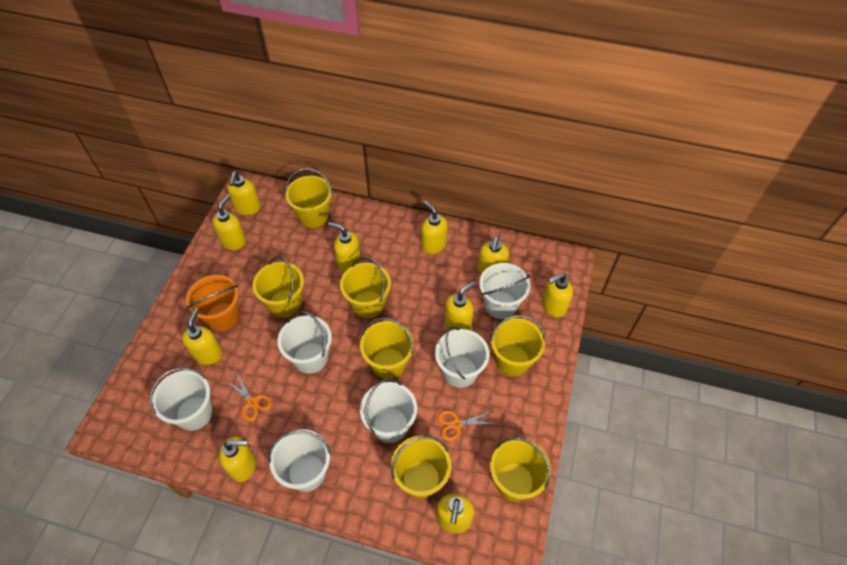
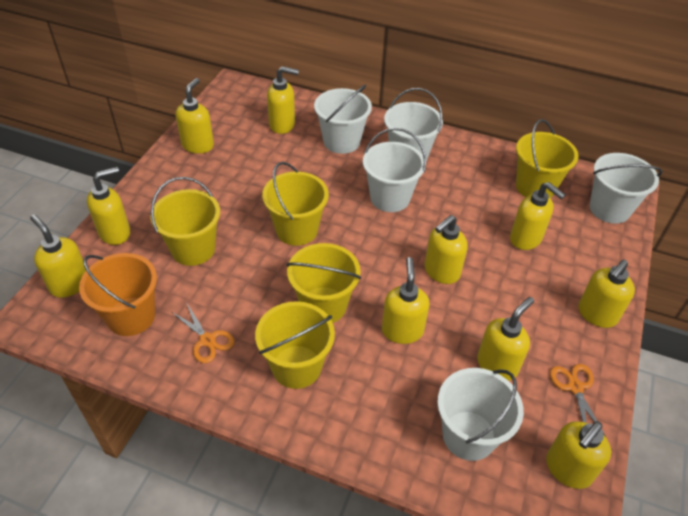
white bucket: [150,368,213,431] [268,429,331,492] [278,311,332,374] [360,379,417,443] [435,326,489,388] [479,263,530,319] = 6 -> [314,85,372,154] [363,128,426,212] [384,88,443,161] [437,368,524,461] [589,153,662,224] = 5
yellow bucket: [252,256,304,318] [285,168,333,228] [340,257,391,319] [360,318,414,379] [391,436,451,498] [490,315,545,376] [490,437,551,501] = 7 -> [150,177,220,266] [255,301,335,389] [262,162,329,246] [286,243,361,323] [516,119,579,198] = 5

